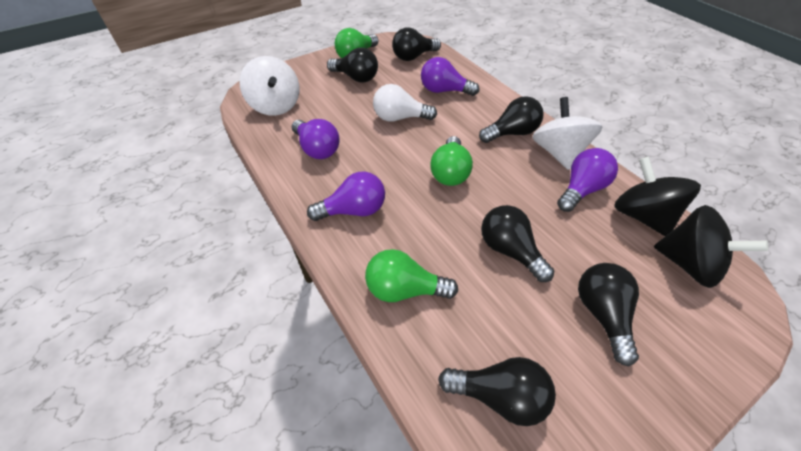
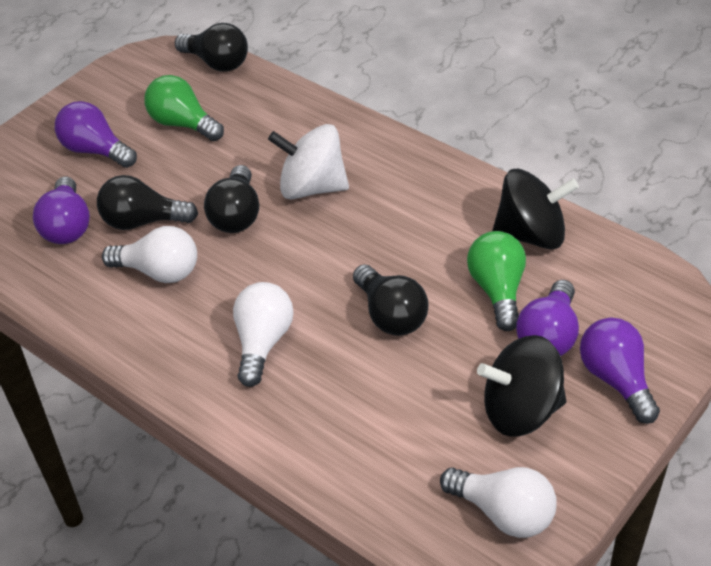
black light bulb: [327,48,378,83] [392,27,441,61] [438,357,556,426] [479,96,544,143] [481,205,554,282] [578,263,639,367] = 6 -> [97,175,198,230] [175,23,248,72] [204,165,259,233] [353,264,428,336] = 4
green light bulb: [335,28,378,58] [365,249,458,302] [430,136,473,186] = 3 -> [144,75,224,141] [467,231,526,331] = 2
white light bulb: [373,84,437,122] = 1 -> [102,226,197,283] [233,282,293,387] [440,467,557,538] = 3
white spinning top: [239,56,300,116] [533,97,602,170] = 2 -> [268,124,349,199] = 1

